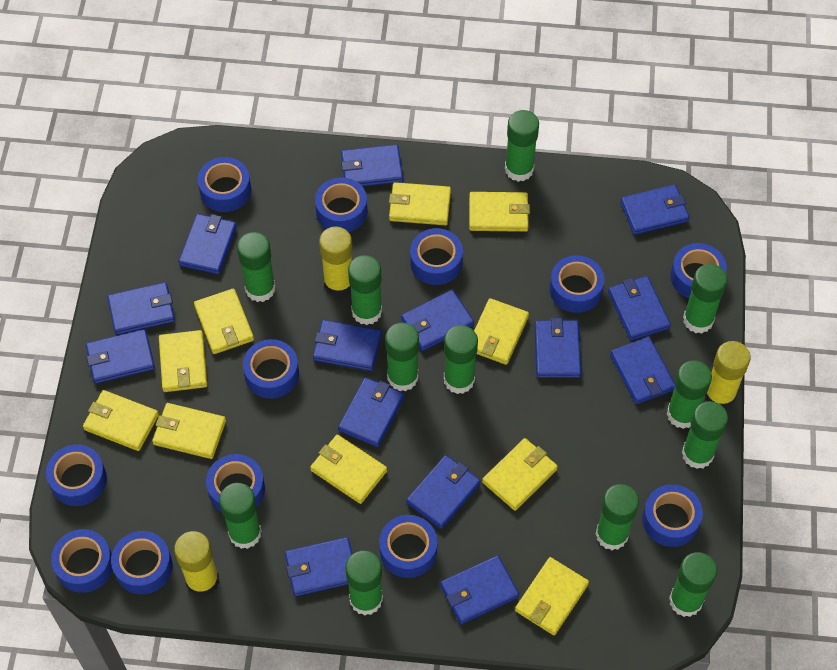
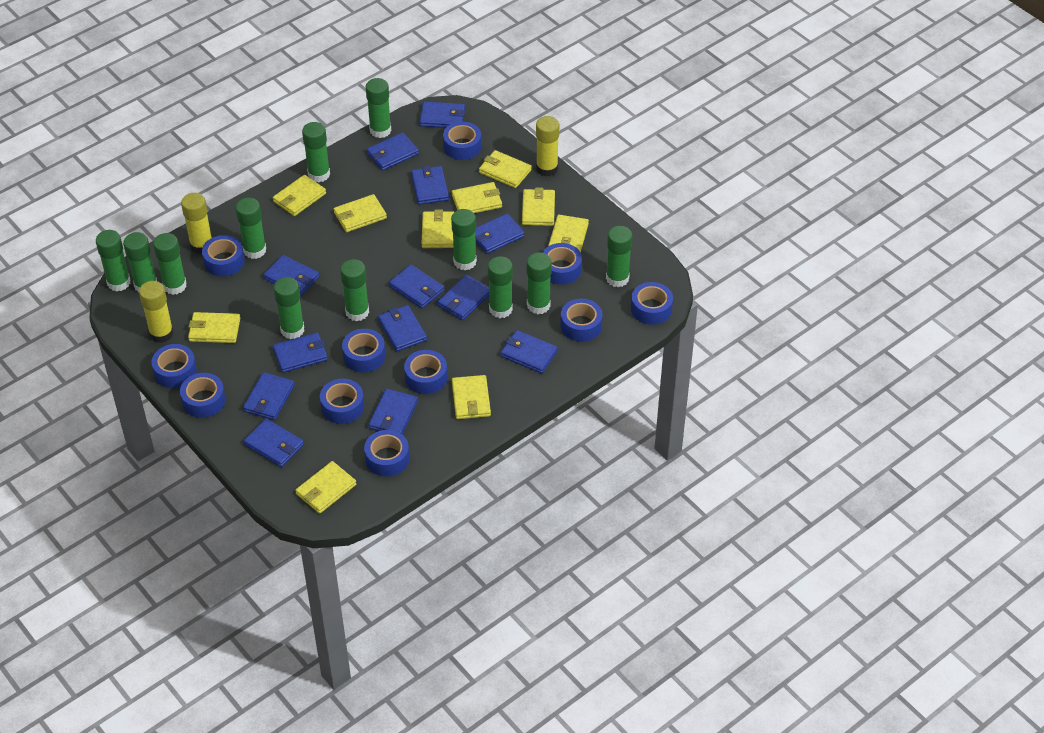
blue tape: [46,445,107,506] [51,529,113,593] [111,531,173,594] [198,157,251,212] [206,454,265,512] [243,339,299,399] [315,177,367,232] [379,515,437,578] [410,228,463,285] [550,255,605,313] [642,484,703,547] [670,243,727,298] = 12 -> [151,344,197,388] [180,373,226,418] [202,235,245,277] [320,379,364,424] [342,329,385,373] [364,430,409,476] [404,350,448,394] [443,122,481,160] [543,243,582,285] [560,299,603,342] [631,282,673,325] = 11
blue wallet: [86,329,155,384] [107,282,175,335] [179,214,237,274] [285,537,352,596] [313,320,382,371] [338,377,404,447] [341,144,403,187] [401,290,474,351] [406,455,481,529] [440,555,519,624] [535,318,581,378] [608,276,671,341] [610,337,675,404] [620,184,689,235] = 14 -> [243,372,295,420] [244,418,304,467] [263,255,319,297] [273,333,328,373] [366,132,419,171] [368,389,418,435] [378,305,427,351] [389,264,444,308] [411,166,449,205] [419,101,465,128] [437,275,489,320] [475,213,524,254] [500,330,558,373] = 13

